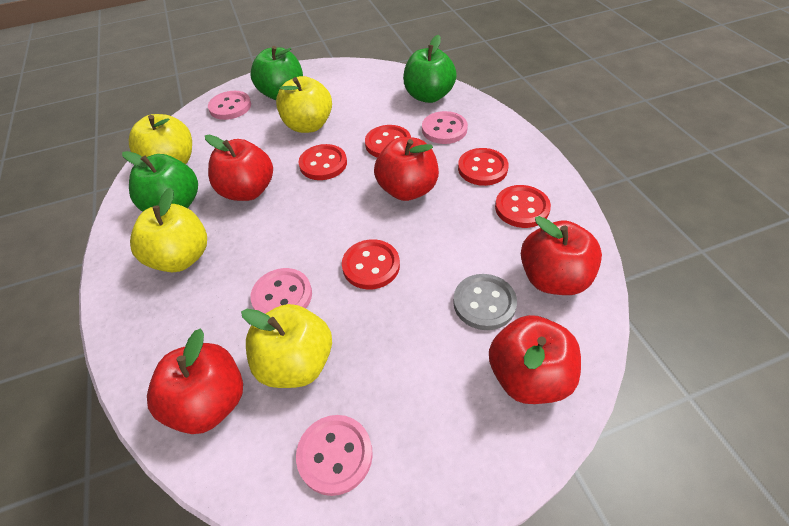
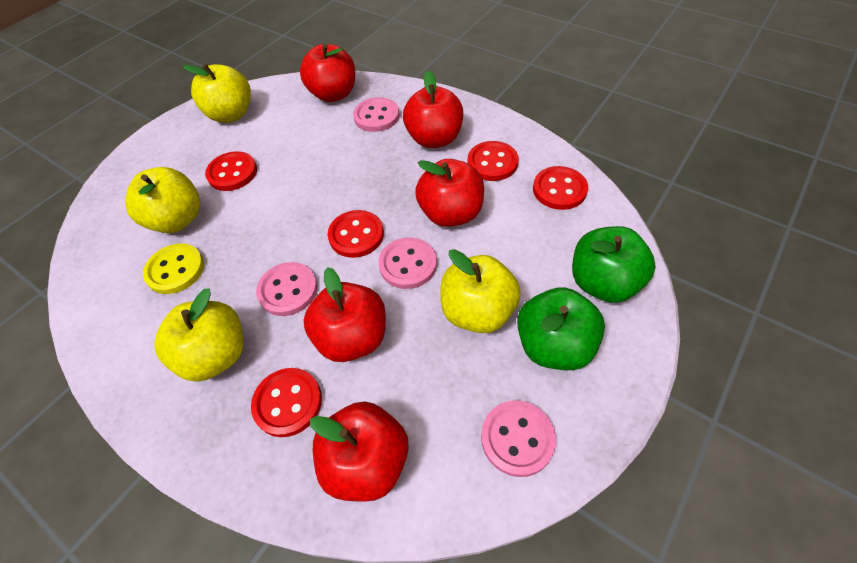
green apple: [122,151,198,212] [250,46,303,100] [403,35,457,103] = 3 -> [517,287,605,370] [572,226,656,303] = 2
grey button: [453,274,517,330] = 1 -> none = 0
yellow button: none = 0 -> [143,243,204,294] = 1

